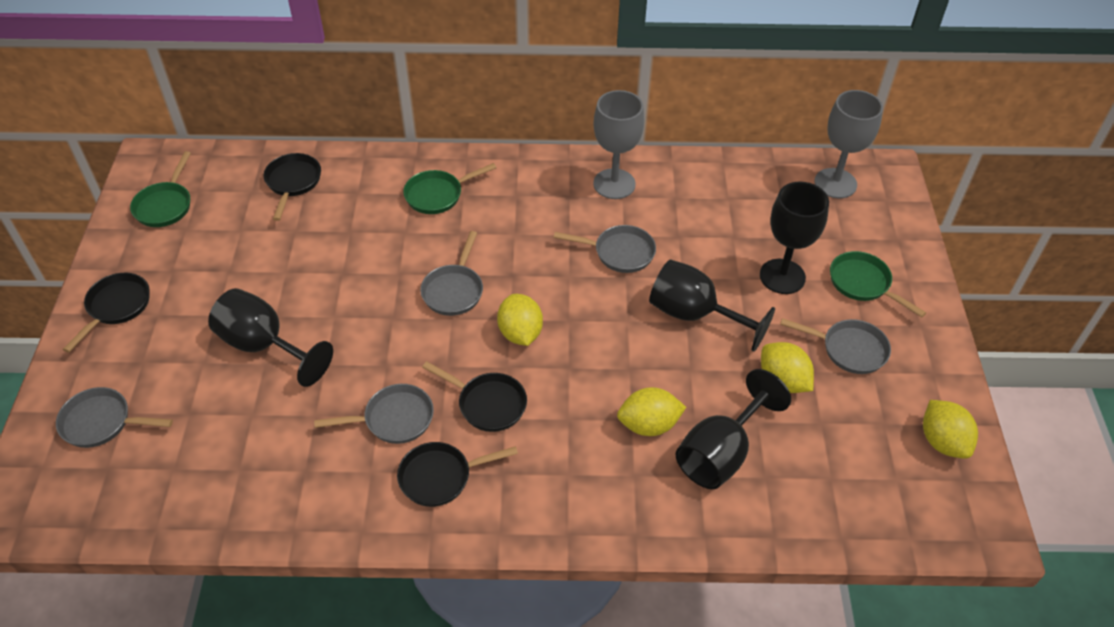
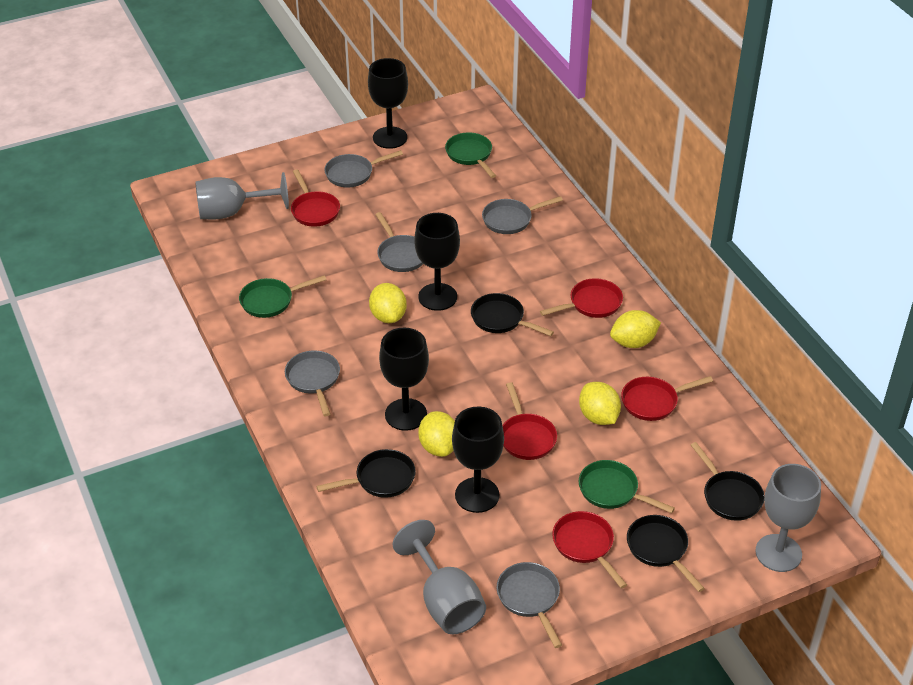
grey goblet: [593,90,644,199] [815,90,883,198] = 2 -> [195,172,289,219] [393,520,486,634] [755,464,821,572] = 3
red pan: none = 0 -> [291,169,340,227] [502,382,557,460] [540,278,623,318] [552,511,627,588] [621,376,713,421] = 5

